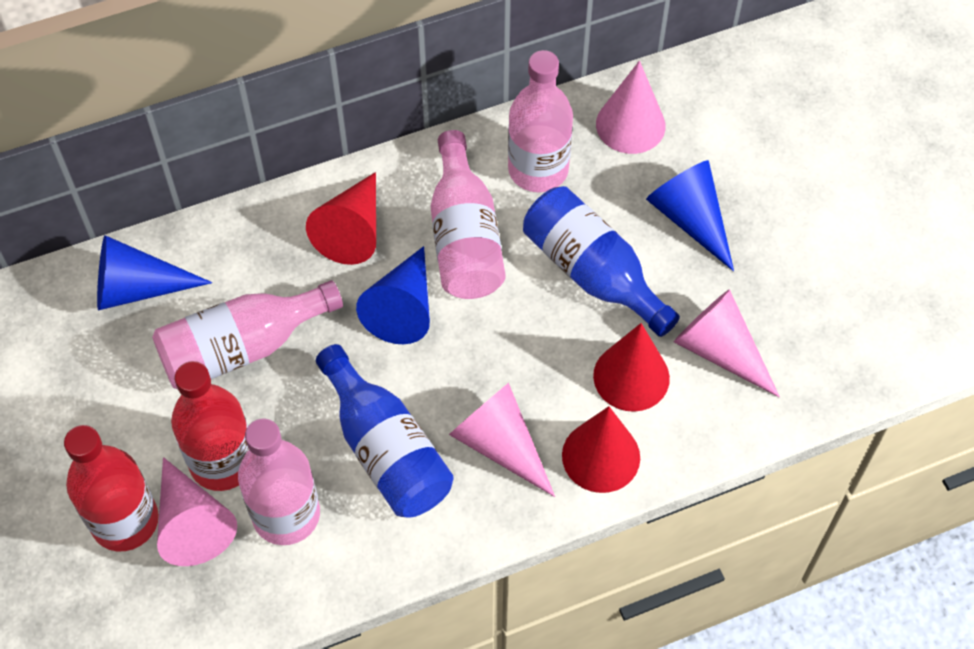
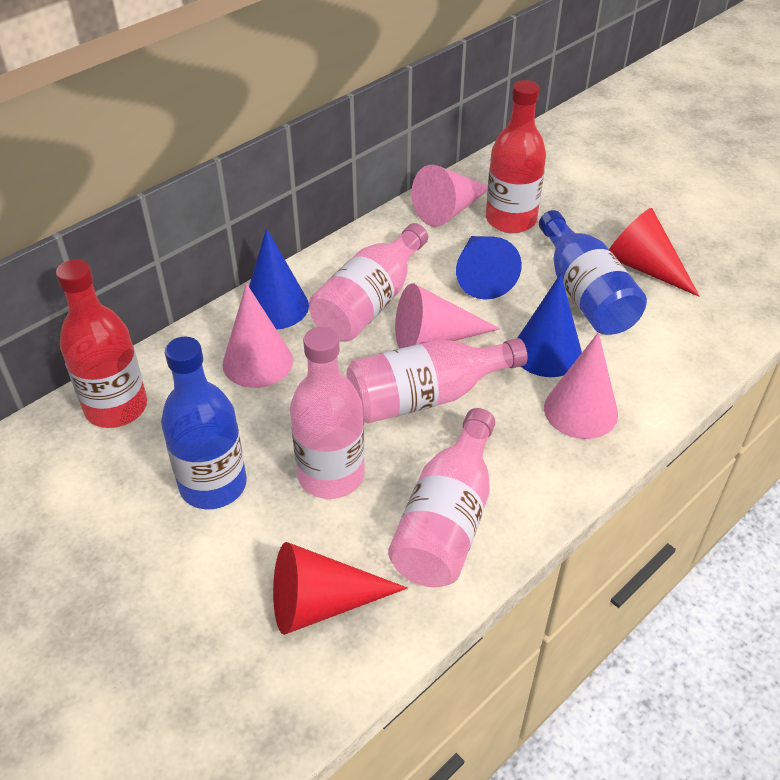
red cone: [306,172,376,265] [562,406,640,493] [593,323,670,412] = 3 -> [273,542,408,635] [609,208,700,297] = 2

